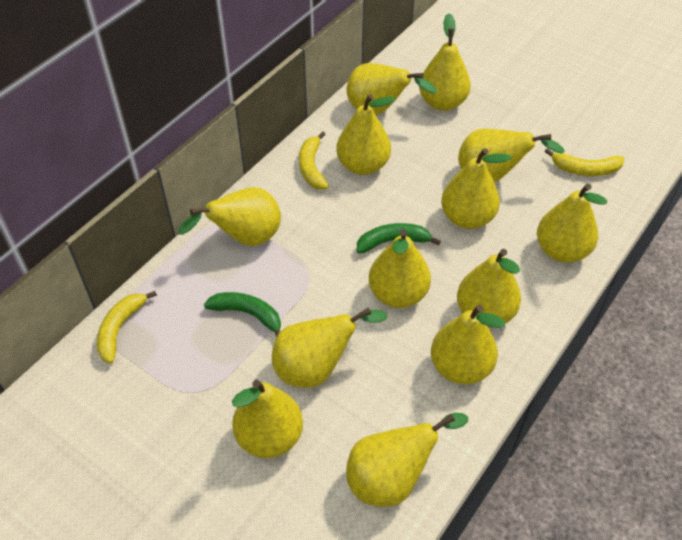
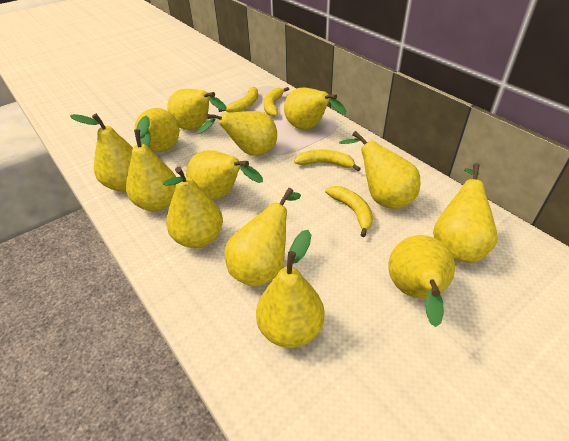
green banana: [204,292,281,337] [356,223,441,254] = 2 -> none = 0
yellow banana: [97,291,157,364] [299,132,329,189] [545,148,624,176] = 3 -> [218,87,258,112] [264,87,289,117] [294,150,361,171] [325,186,373,237] = 4

